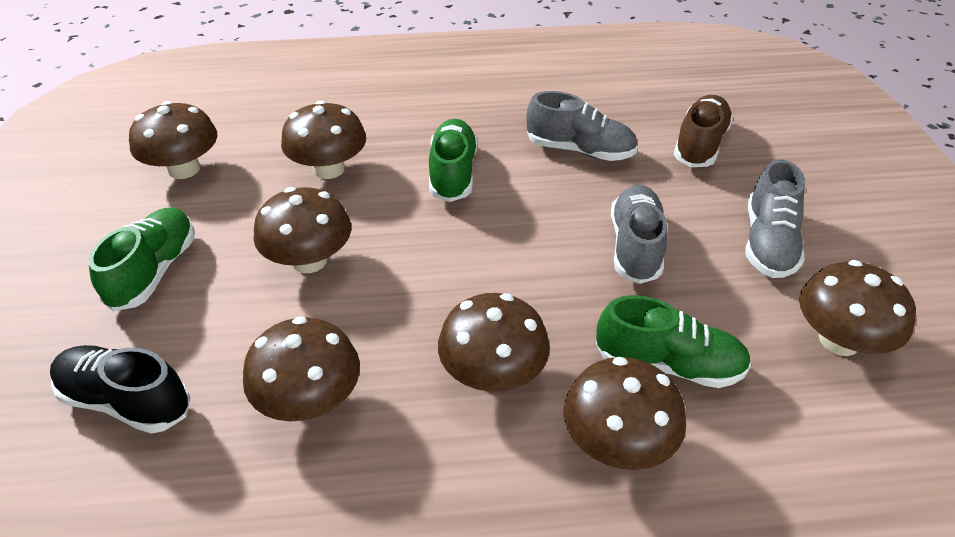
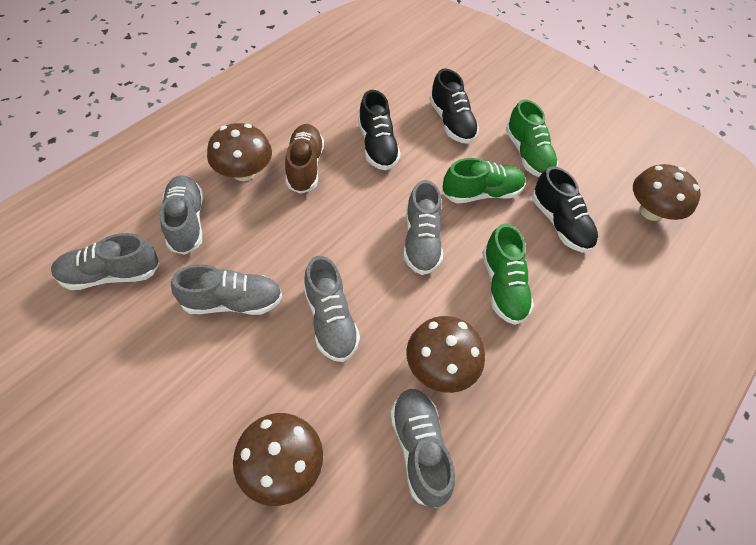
black shoe: [50,345,190,434] = 1 -> [358,90,401,170] [429,69,479,144] [532,166,598,253] = 3
brown mushroom: [129,101,217,179] [243,316,360,422] [254,187,351,273] [281,100,366,179] [438,293,550,392] [564,357,686,470] [799,260,916,356] = 7 -> [207,123,272,181] [233,413,323,506] [406,316,485,393] [633,164,701,221] = 4
grey shoe: [527,91,638,161] [611,185,667,284] [745,160,805,278] = 3 -> [51,233,160,290] [159,175,203,255] [171,264,282,315] [304,256,360,362] [390,388,455,508] [404,180,443,275] = 6

